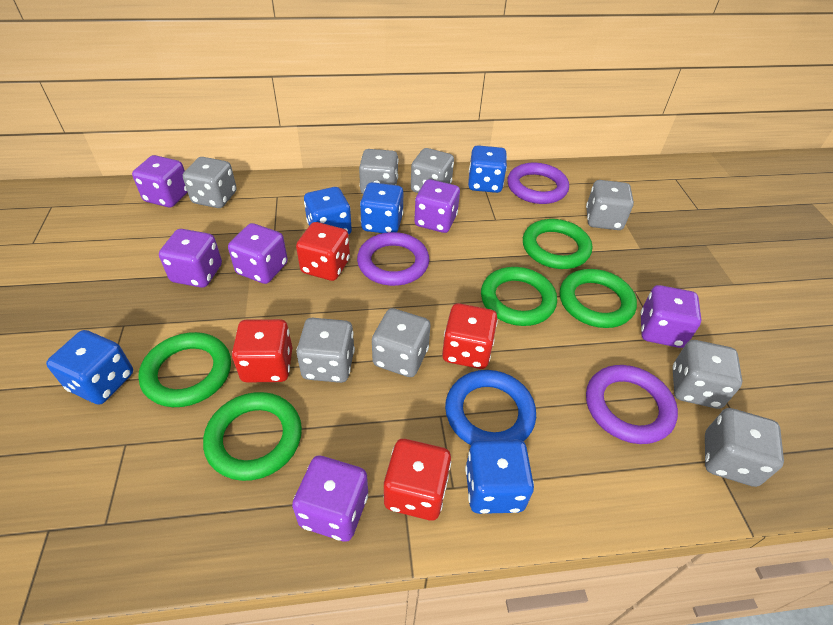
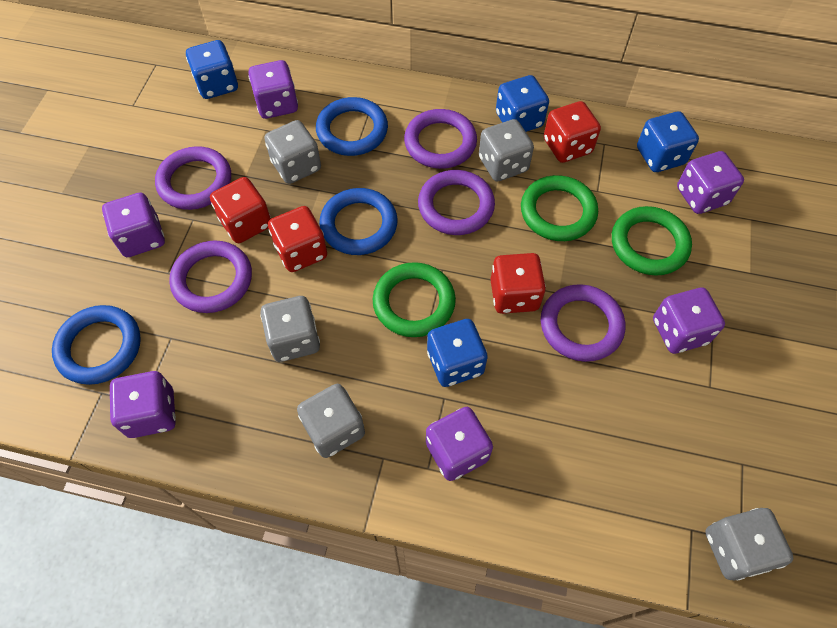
blue dice: [46,330,133,405] [304,187,352,234] [360,182,403,233] [465,440,534,514] [468,145,507,193] = 5 -> [186,40,238,99] [427,319,488,387] [496,75,549,132] [637,111,699,172] = 4
blue ring: [445,370,536,445] = 1 -> [52,305,141,385] [316,97,388,156] [319,188,398,255] = 3
green ring: [138,332,231,407] [203,392,302,481] [481,267,557,326] [523,219,592,269] [560,269,637,328] = 5 -> [373,262,456,337] [521,175,598,241] [612,206,692,276] = 3
grey dice: [183,157,237,208] [296,318,355,383] [359,149,398,194] [372,308,431,377] [411,148,454,193] [586,180,634,230] [673,340,742,409] [705,408,784,487] = 8 -> [260,296,320,362] [264,120,321,184] [297,384,365,458] [479,119,534,181] [705,508,793,580] = 5
purple ring: [357,232,429,286] [508,163,569,204] [586,365,678,444] = 3 -> [155,146,231,210] [169,240,252,313] [404,109,477,169] [418,170,495,235] [541,284,625,362] = 5

